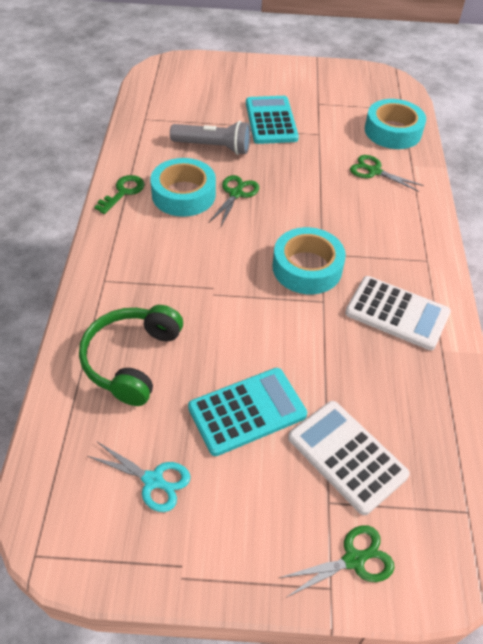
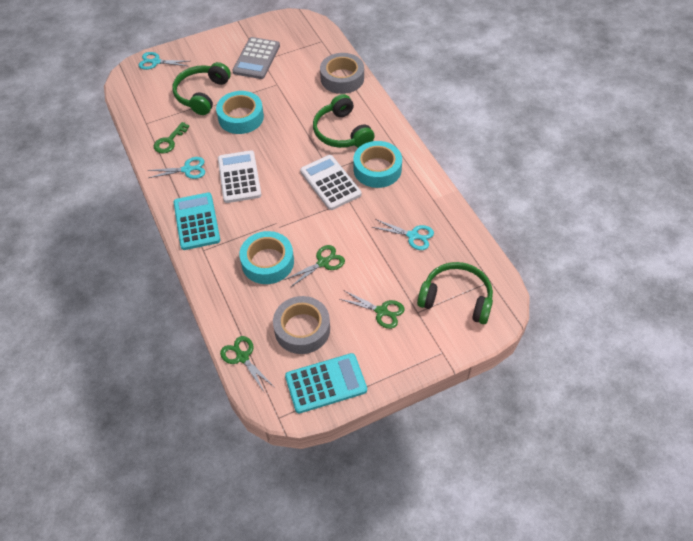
green headphones: [79,305,183,406] = 1 -> [172,62,231,115] [313,94,374,148] [417,262,493,324] = 3
grey calculator: none = 0 -> [232,37,280,79] = 1
grey flashlight: [170,121,251,155] = 1 -> none = 0
grey tape: none = 0 -> [273,296,330,354] [320,53,364,94] = 2
turquoise scissors: [87,442,191,512] = 1 -> [139,52,189,70] [147,157,205,179] [372,219,434,250] = 3

